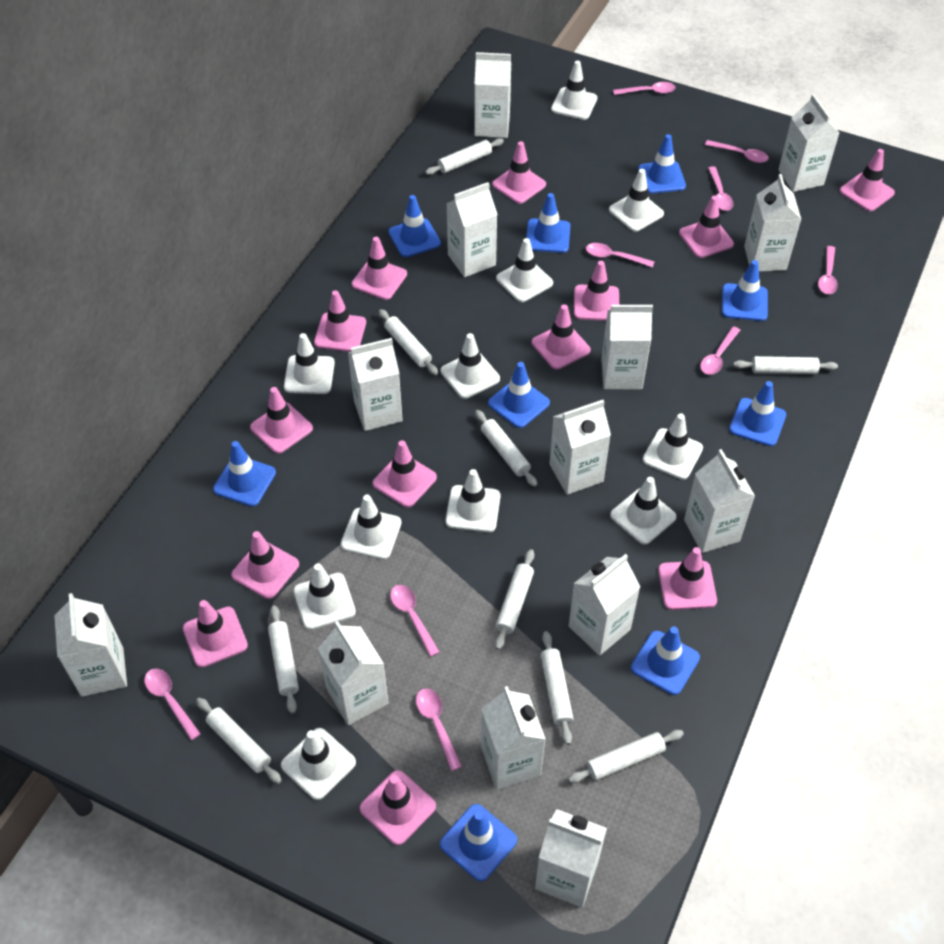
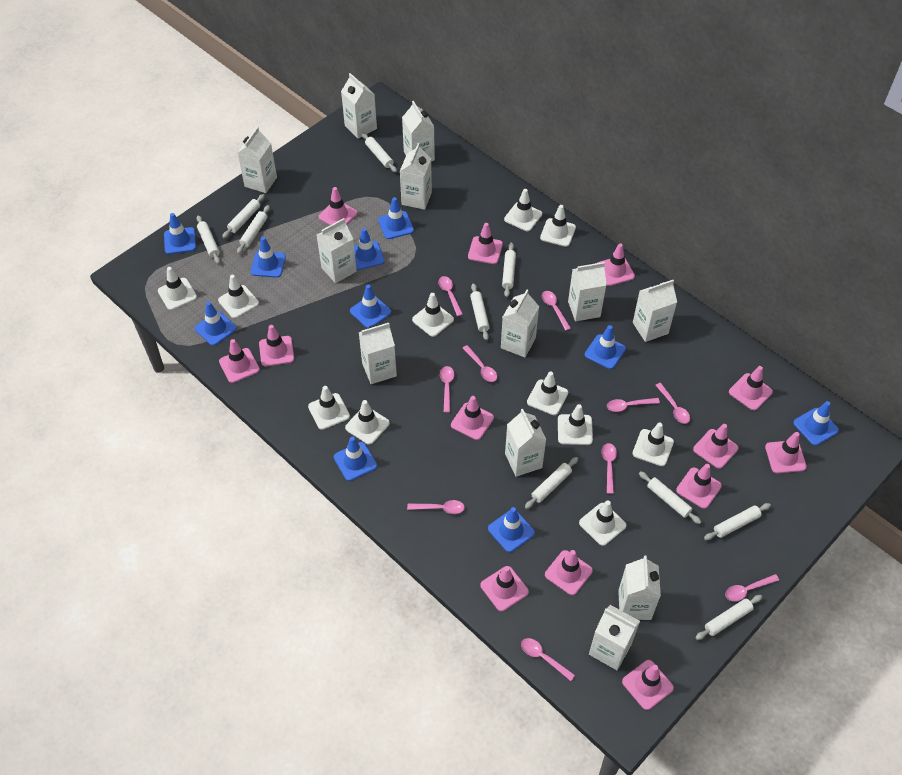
blue traffic cone: [213,441,276,507] [388,195,441,257] [440,804,517,881] [488,362,550,428] [526,193,570,253] [631,626,700,695] [638,134,686,194] [722,260,768,321] [729,381,786,446] = 9 -> [164,213,196,254] [194,302,237,346] [251,237,286,278] [334,437,377,481] [350,285,391,328] [354,228,385,270] [378,197,414,239] [488,507,535,552] [585,325,626,369] [793,401,839,446] = 10
pink spoon: [144,668,201,740] [390,585,439,657] [416,688,462,771] [586,243,655,268] [613,82,676,95] [700,326,740,375] [705,140,769,163] [708,166,734,211] [818,246,838,294] = 9 -> [407,500,465,514] [438,276,463,316] [440,366,454,413] [463,345,497,382] [521,638,575,681] [542,291,571,331] [601,443,617,494] [607,398,660,412] [655,383,690,424] [725,574,779,601] = 10
white carton: [54,593,127,697] [318,621,388,725] [348,338,403,431] [446,182,497,277] [474,52,511,138] [481,686,546,790] [535,809,607,907] [549,400,611,495] [569,554,640,656] [601,304,653,389] [684,449,755,553] [744,174,802,272] [778,94,839,192] = 13 -> [238,127,277,193] [317,218,357,283] [341,73,377,139] [359,323,397,384] [400,143,432,210] [402,101,435,161] [501,290,539,357] [505,409,546,477] [568,262,607,321] [589,605,640,670] [618,555,661,620] [633,280,677,342] = 12
white rolling pin: [196,698,282,784] [268,605,299,714] [379,309,438,375] [425,138,504,175] [475,410,537,487] [495,549,535,650] [540,631,573,745] [568,730,684,783] [733,356,838,374] = 9 -> [196,215,220,264] [222,194,265,238] [237,205,270,254] [362,133,397,173] [470,284,490,341] [502,243,516,297] [525,457,578,509] [639,471,701,524] [695,595,762,640] [704,503,771,540] = 10

